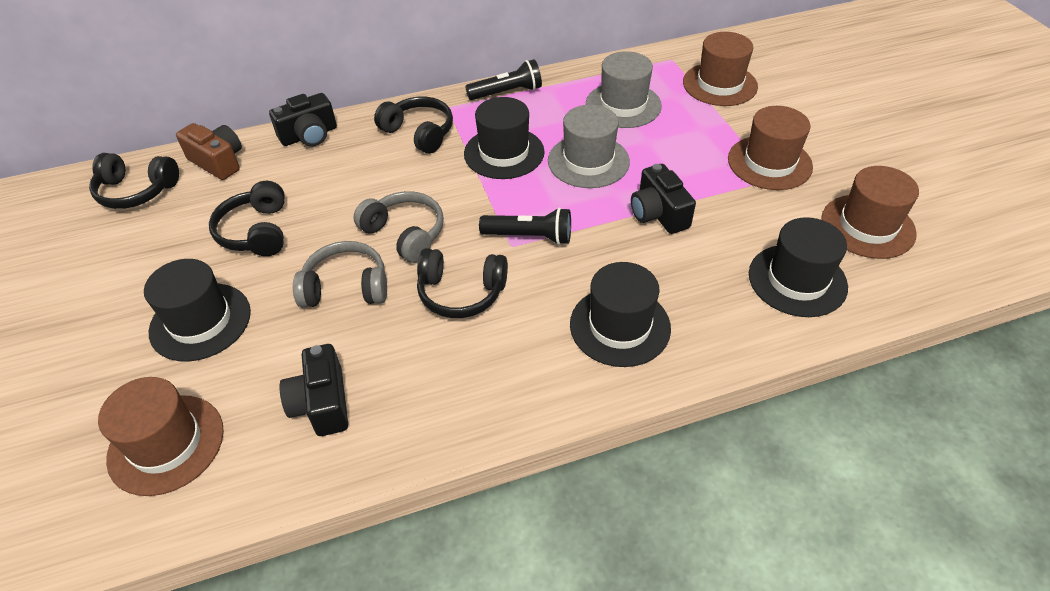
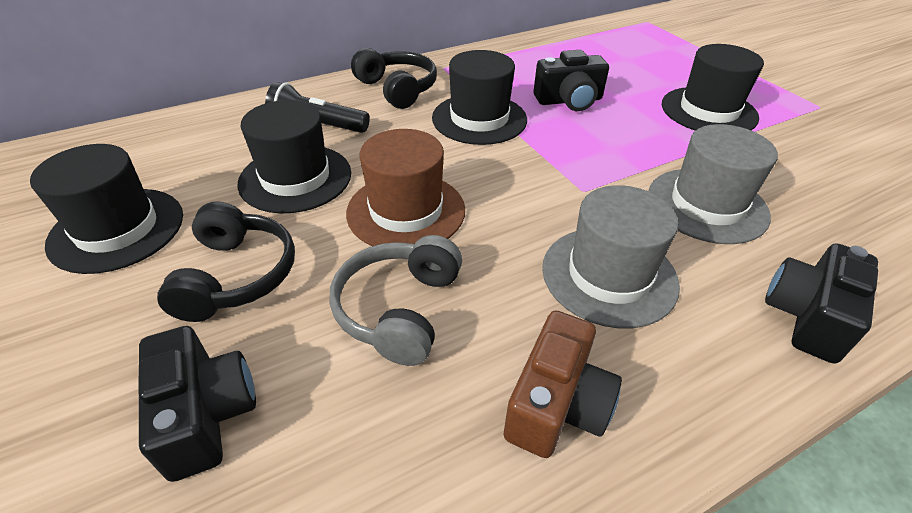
black flashlight: [465,59,542,100] [479,207,571,245] = 2 -> [265,82,370,133] = 1
black headphones: [89,153,179,209] [209,181,285,256] [374,97,453,154] [417,248,508,318] = 4 -> [157,201,295,322] [351,48,437,109] = 2
brown hat: [98,377,224,496] [683,32,758,106] [728,106,813,190] [821,166,919,259] = 4 -> [346,129,465,246] = 1
grey headphones: [293,241,387,307] [353,191,444,263] = 2 -> [329,235,462,366] = 1

